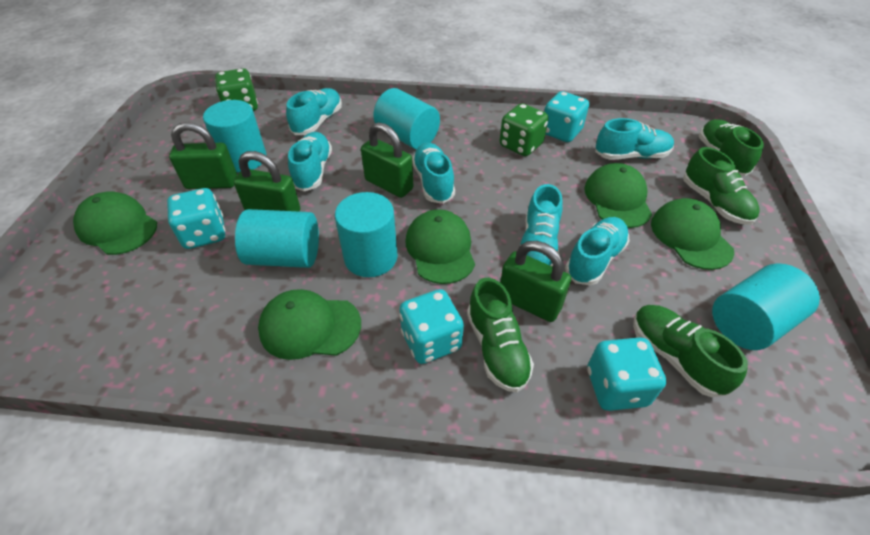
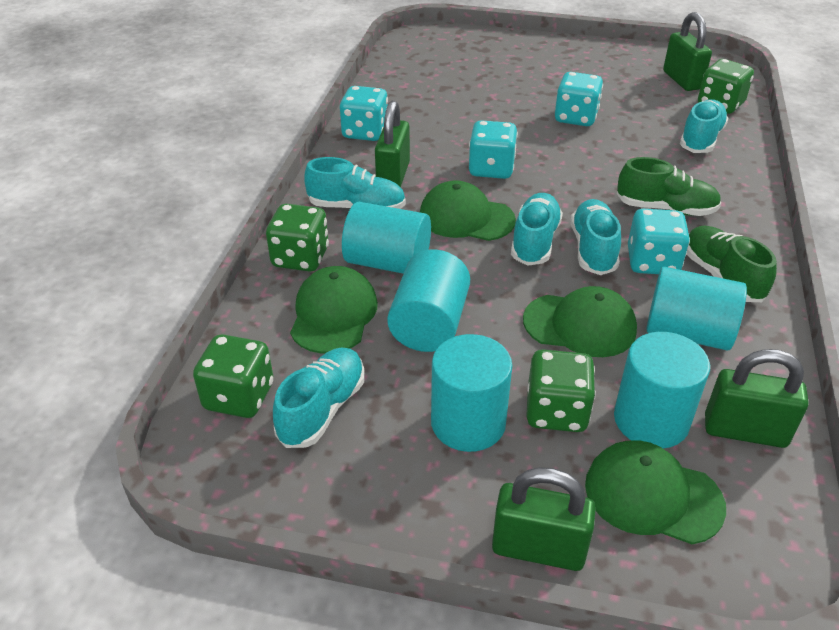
green cap: [73,191,157,255] [258,289,361,360] [405,209,475,284] [584,163,652,228] [651,198,734,270] = 5 -> [290,266,378,353] [420,180,516,241] [523,286,637,357] [585,441,726,544] = 4
green dice: [215,68,258,111] [499,103,549,156] = 2 -> [193,334,274,418] [266,204,329,271] [526,350,596,432] [698,59,754,114] = 4
green shoe: [467,278,534,392] [633,305,748,397] [683,147,760,225] [699,119,764,176] = 4 -> [617,157,721,216] [686,226,777,302] = 2
turquoise shoe: [286,88,342,135] [288,132,332,191] [412,143,455,204] [519,184,563,267] [565,217,630,285] [595,118,674,160] = 6 -> [273,348,365,448] [304,157,406,209] [511,193,563,266] [571,199,621,275] [680,99,728,153] = 5

